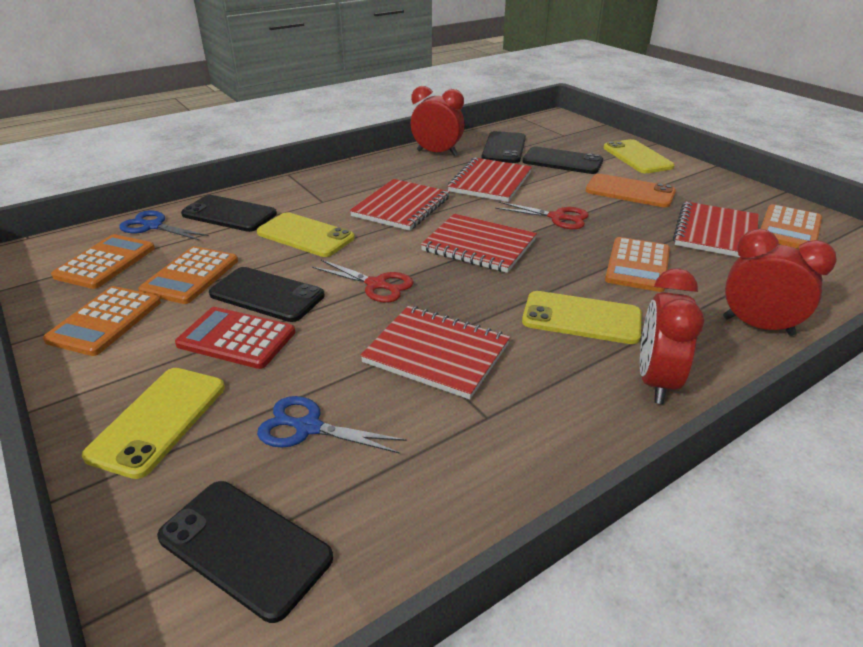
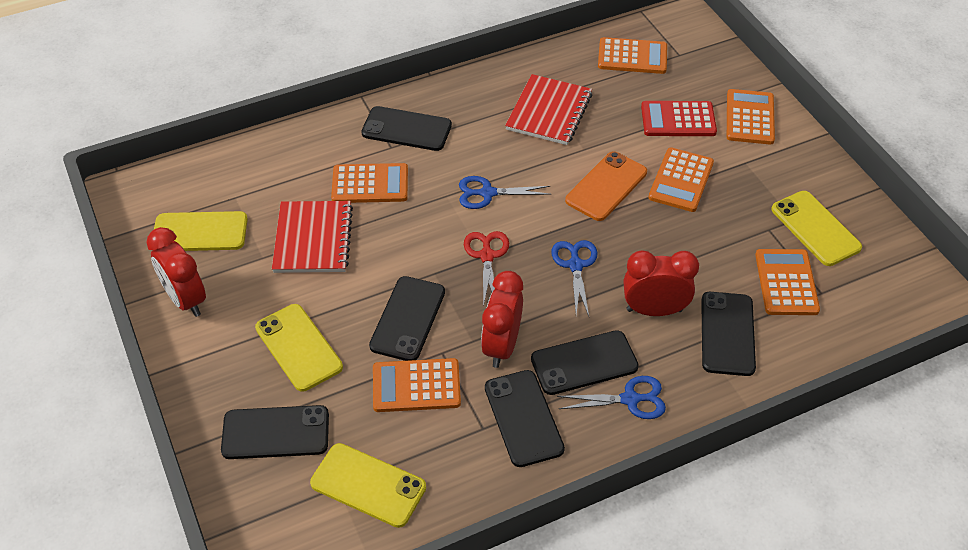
black phone: [157,481,333,623] [181,195,277,232] [209,267,325,322] [482,131,526,163] [523,146,603,174] = 5 -> [221,405,329,459] [361,106,452,151] [369,276,445,361] [485,370,565,467] [531,330,639,395] [701,292,756,376] = 6
blue scissors: [119,210,209,241] [257,396,407,454] = 2 -> [459,176,551,209] [551,240,598,316] [557,376,666,419] = 3
orange calculator: [43,286,161,356] [51,234,155,289] [138,246,238,304] [605,237,670,292] [760,204,822,249] = 5 -> [331,163,408,203] [373,358,461,412] [598,37,667,74] [648,148,714,212] [727,89,775,144] [755,249,820,315] = 6
red notebook: [350,179,450,231] [360,306,510,400] [421,214,537,273] [447,158,532,202] [673,202,759,257] = 5 -> [272,201,353,273] [505,74,592,145] = 2
red scissors: [312,260,414,303] [495,202,589,229] = 2 -> [464,231,509,307] = 1

